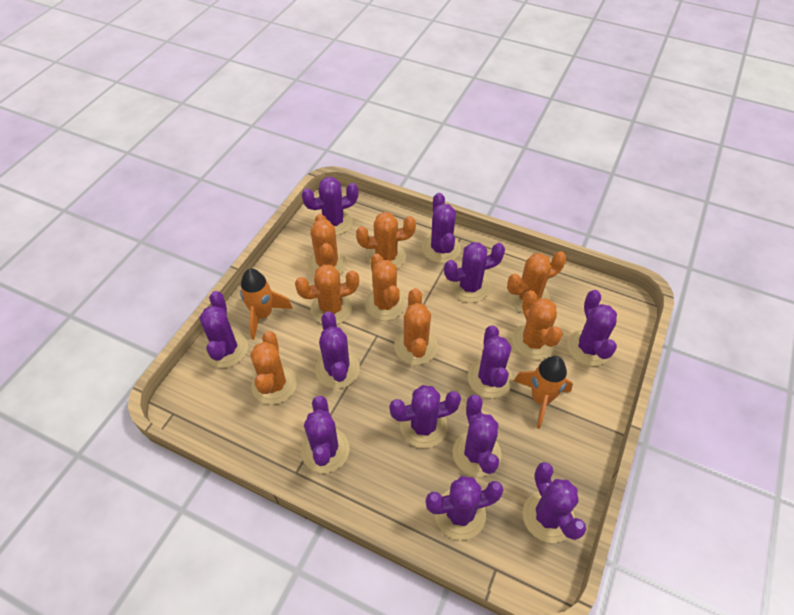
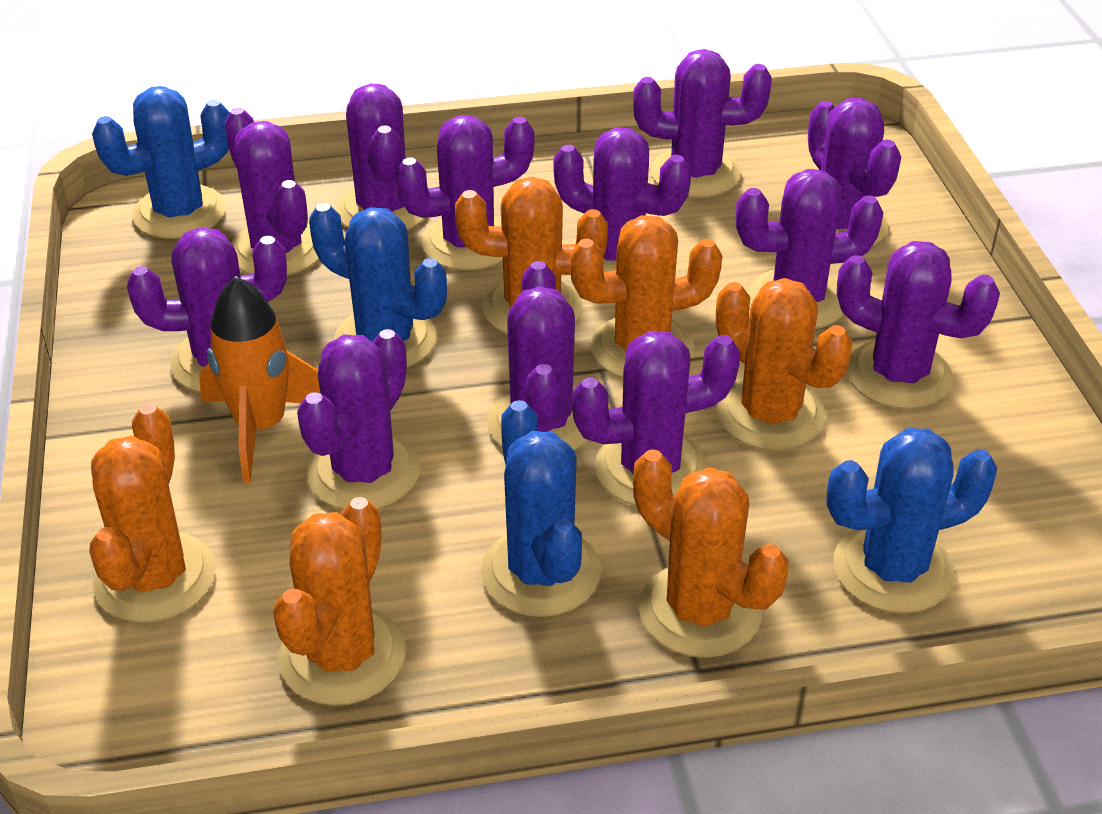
blue cactus: none = 0 -> [92,86,230,239] [309,203,447,368] [481,400,601,617] [826,428,997,614] = 4
orange cactus: [250,331,297,405] [295,264,359,324] [308,214,347,276] [356,212,416,269] [365,254,406,321] [394,288,438,365] [507,251,566,312] [512,290,563,360] = 8 -> [90,404,216,623] [273,497,405,706] [455,177,608,335] [570,215,722,378] [633,449,788,658] [716,278,852,451] = 6
orange rocket: [240,268,293,340] [514,356,573,429] = 2 -> [199,276,320,483] = 1

